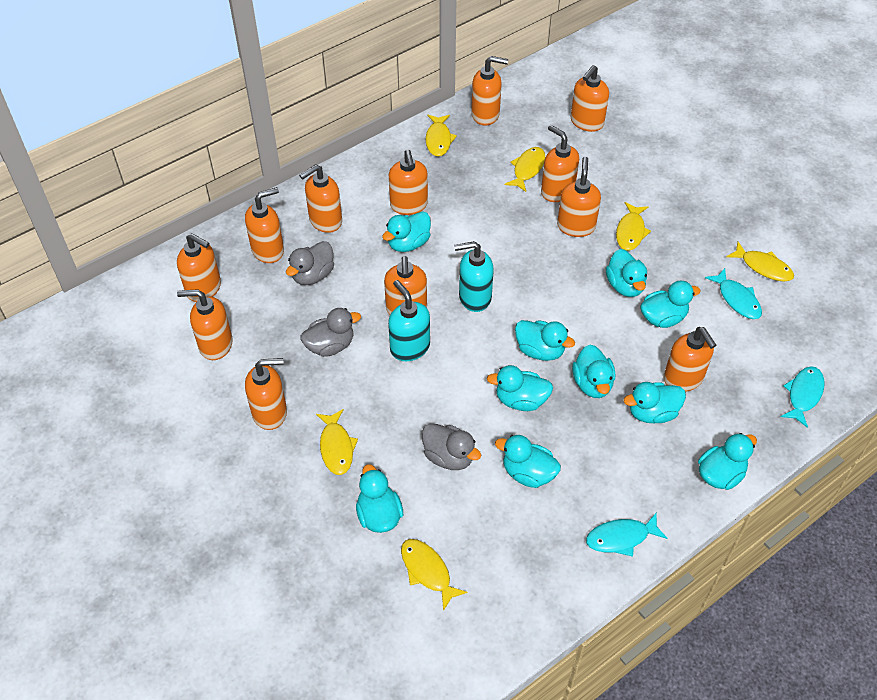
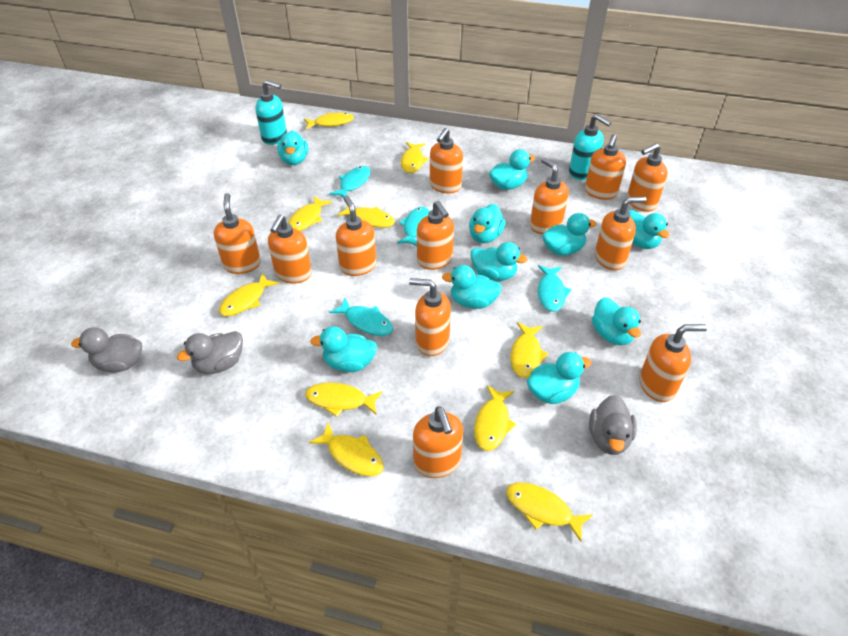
turquoise fish: [586,513,667,557] [705,268,762,319] [781,366,824,428] = 3 -> [329,166,371,197] [329,298,393,336] [397,207,430,246] [538,265,571,312] = 4
yellow fish: [316,409,358,475] [401,539,468,611] [426,115,457,157] [505,147,545,192] [616,202,651,251] [726,242,794,282] = 6 -> [219,273,279,316] [288,196,332,231] [304,113,354,130] [305,382,382,417] [309,422,384,476] [337,206,395,228] [401,142,429,173] [474,385,516,451] [506,483,593,542] [510,322,548,378] = 10

